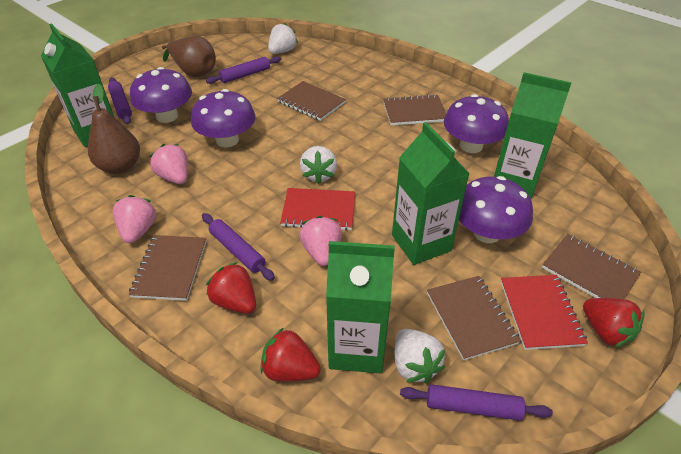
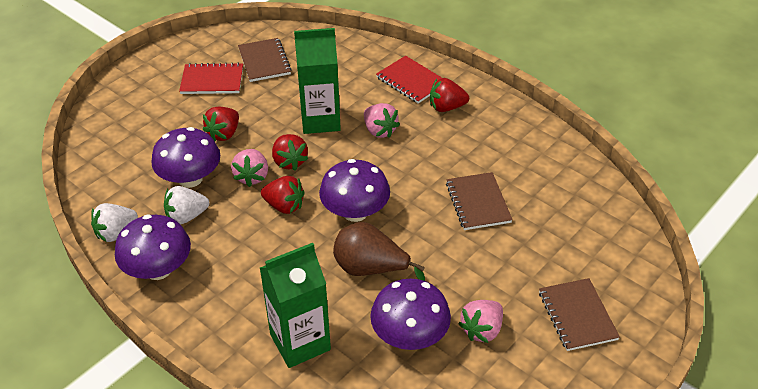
brown notebook: [129,235,207,301] [277,81,346,121] [383,94,446,125] [427,276,521,361] [542,234,641,299] = 5 -> [238,38,292,82] [446,172,513,230] [539,278,620,351] = 3
brown pear: [88,84,140,174] [162,36,216,77] = 2 -> [333,222,425,281] = 1
green carton: [41,23,114,147] [326,241,395,374] [392,122,470,265] [494,72,572,199] = 4 -> [260,243,331,368] [294,28,341,134] = 2
purple rolling pin: [108,77,132,124] [202,213,275,281] [206,56,281,84] [400,384,553,421] = 4 -> none = 0
red strawberry: [206,262,256,314] [260,327,321,382] [583,298,645,347] = 3 -> [203,107,239,141] [261,176,305,214] [272,134,308,170] [430,78,469,112] = 4
white strawberry: [268,23,298,54] [300,146,337,184] [395,329,445,383] = 3 -> [91,203,138,242] [164,186,209,224] = 2

